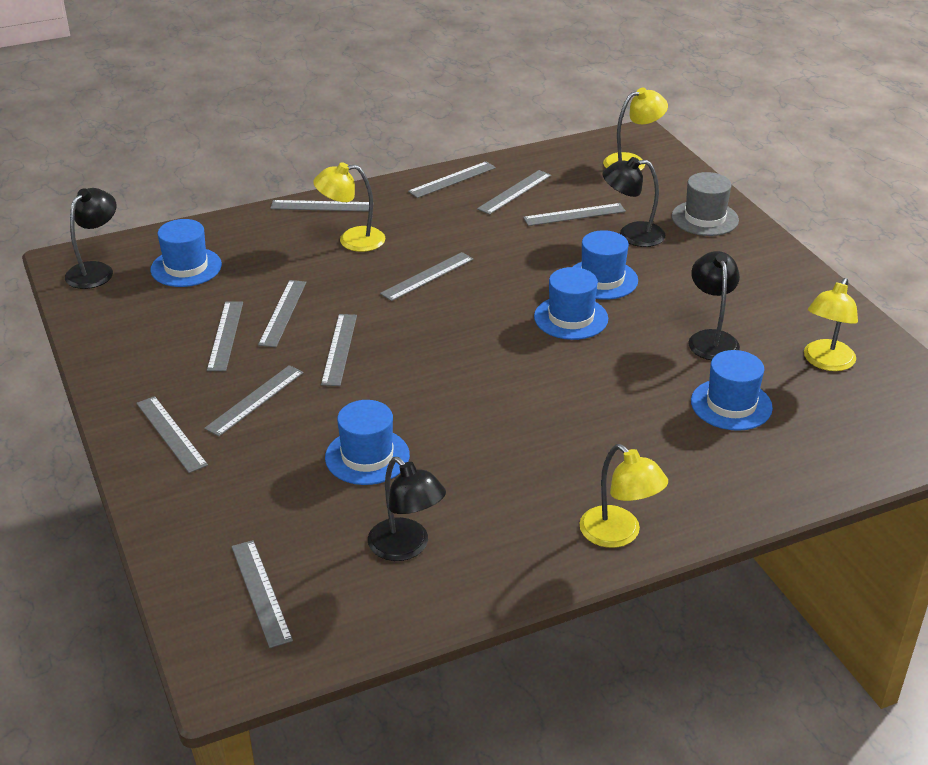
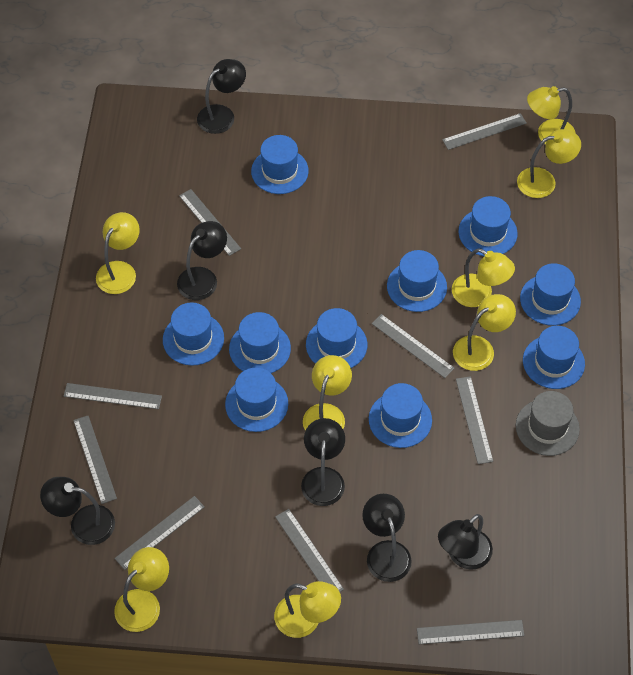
black lamp: [65,188,116,289] [368,457,446,561] [603,157,665,247] [688,251,740,360] = 4 -> [40,477,115,545] [177,221,227,300] [197,59,246,134] [301,418,345,506] [362,494,412,582] [438,514,493,570] = 6
blue hat: [150,219,222,287] [325,400,410,485] [534,267,608,340] [573,230,638,300] [691,350,773,431] = 5 -> [163,303,224,366] [225,368,288,432] [229,312,291,373] [251,135,309,194] [306,308,367,368] [369,383,432,448] [387,250,447,312] [458,196,518,256] [520,263,581,326] [523,326,585,389] = 10
grey ruler: [136,396,208,473] [204,365,304,436] [207,301,243,371] [231,540,293,648] [258,280,306,347] [270,200,374,211] [321,314,357,386] [380,252,473,301] [408,161,496,198] [477,170,551,215] [523,203,626,226] = 11 -> [63,383,162,409] [73,416,117,504] [114,496,205,570] [179,189,241,256] [275,509,344,592] [372,314,455,378] [417,620,525,644] [442,113,527,150] [456,376,493,464] = 9
yellow lamp: [313,162,385,252] [579,444,668,548] [603,88,668,170] [804,278,858,371] = 4 -> [96,212,140,294] [114,547,169,632] [274,581,341,638] [303,355,352,431] [452,248,515,307] [453,294,516,371] [517,129,581,198] [527,86,575,145] = 8

